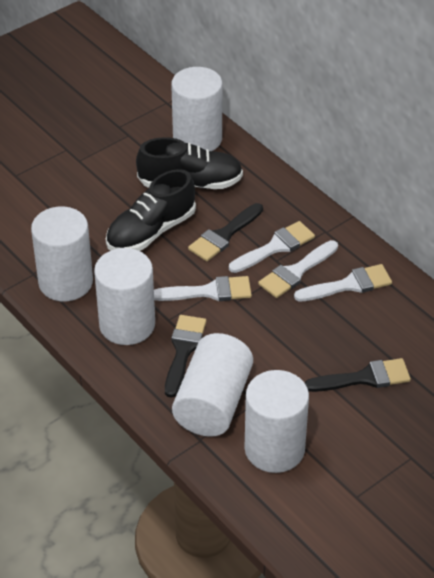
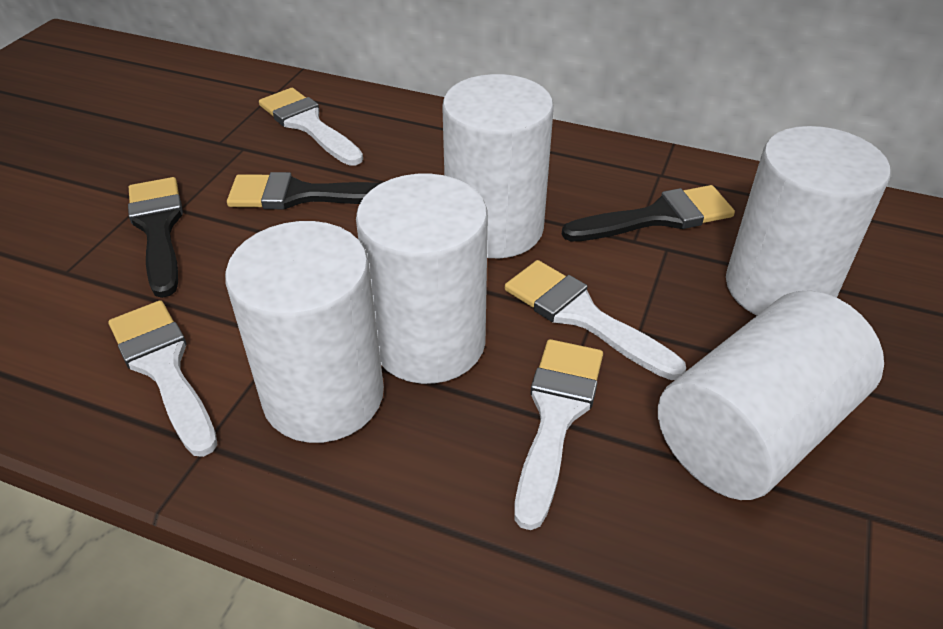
black shoe: [106,169,196,251] [136,137,243,189] = 2 -> none = 0

